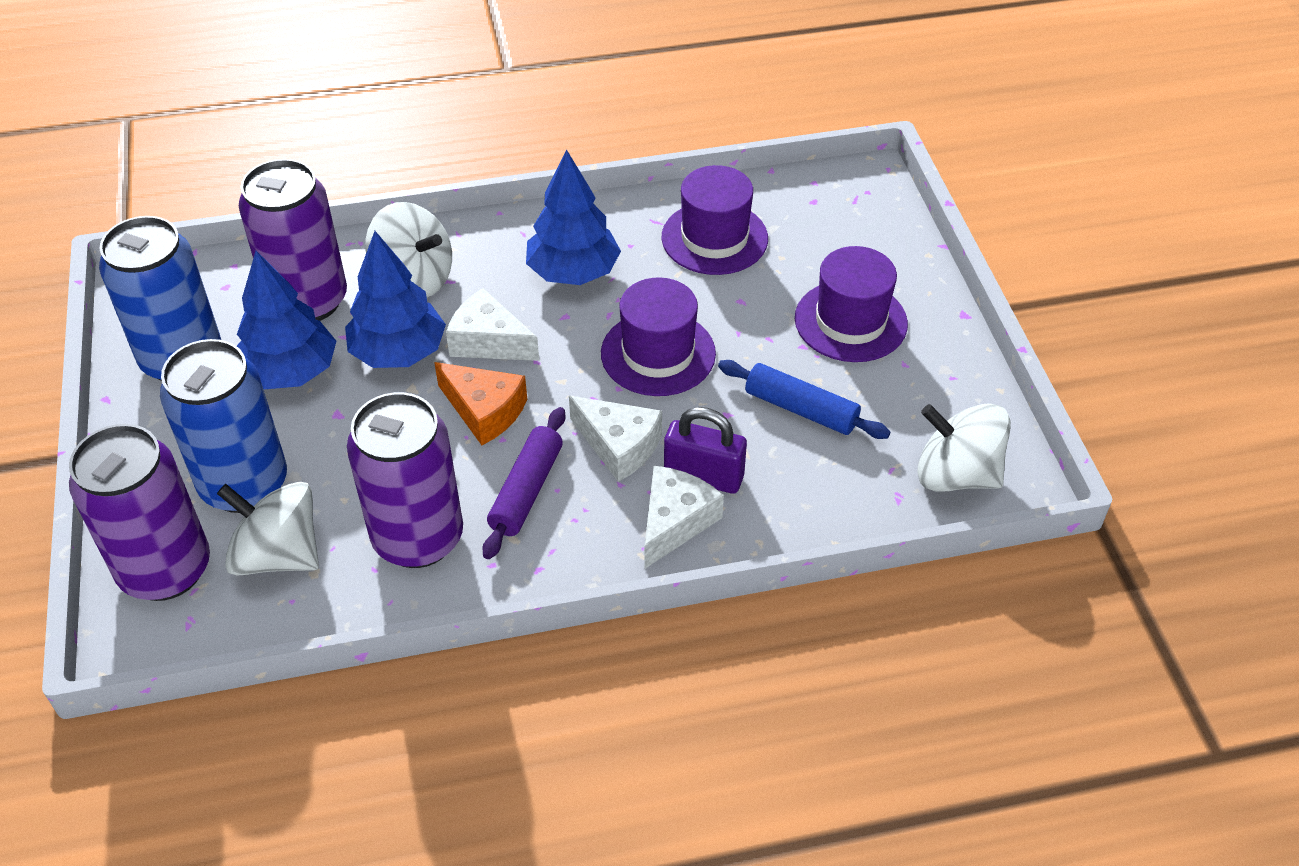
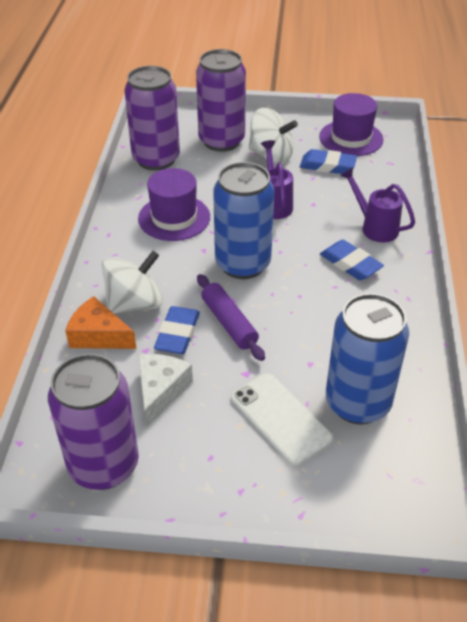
blue eraser: none = 0 -> [154,306,200,354] [300,149,357,174] [320,240,384,280] = 3
blue rolling pin: [718,360,890,439] = 1 -> none = 0
blue tree: [237,251,336,389] [345,231,446,368] [526,150,621,285] = 3 -> none = 0
purple hat: [601,277,716,396] [662,165,768,275] [795,246,908,362] = 3 -> [138,168,210,241] [319,93,384,156] = 2
purple padlock: [664,407,747,494] = 1 -> none = 0
purple watering can: none = 0 -> [261,140,293,219] [340,167,415,242] = 2
white cheese: [446,288,539,361] [569,396,662,482] [644,466,724,569] = 3 -> [138,354,193,427] = 1
white phone: none = 0 -> [231,373,333,466] = 1
white spinning top: [217,482,319,576] [365,202,452,297] [917,403,1011,492] = 3 -> [102,251,163,314] [248,108,298,164] = 2

